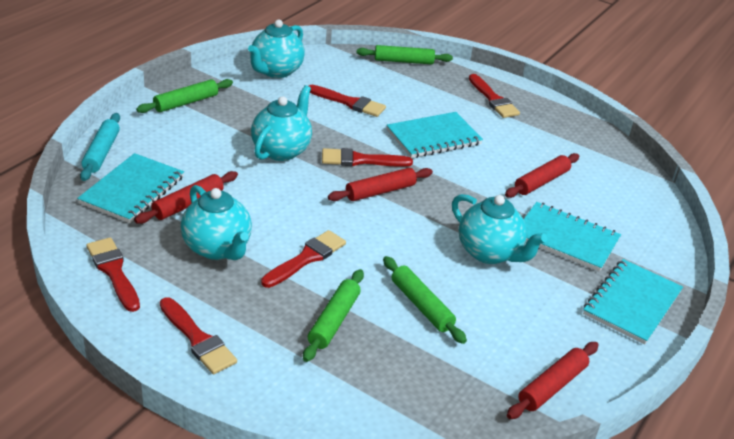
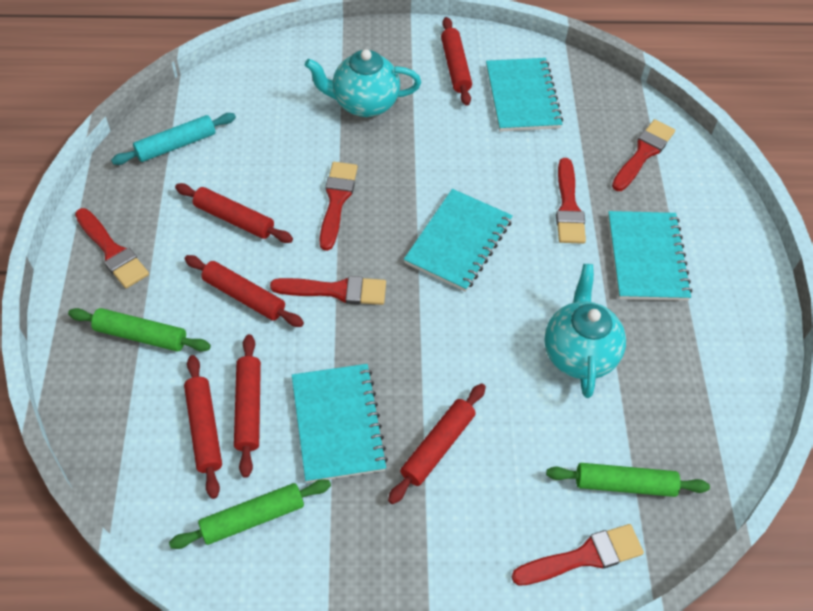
green rolling pin: [136,79,233,113] [303,269,364,362] [357,45,453,64] [383,256,467,344] = 4 -> [68,308,211,352] [169,479,331,549] [546,463,710,497] = 3
red rolling pin: [134,171,238,224] [328,168,433,201] [505,153,579,198] [507,342,598,419] = 4 -> [175,183,293,243] [184,355,222,499] [185,255,304,327] [234,334,261,478] [388,383,486,504] [441,17,472,106] = 6
turquoise teapot: [181,185,252,260] [248,20,305,78] [251,85,312,161] [452,194,547,264] = 4 -> [305,49,421,117] [544,264,626,398] = 2

